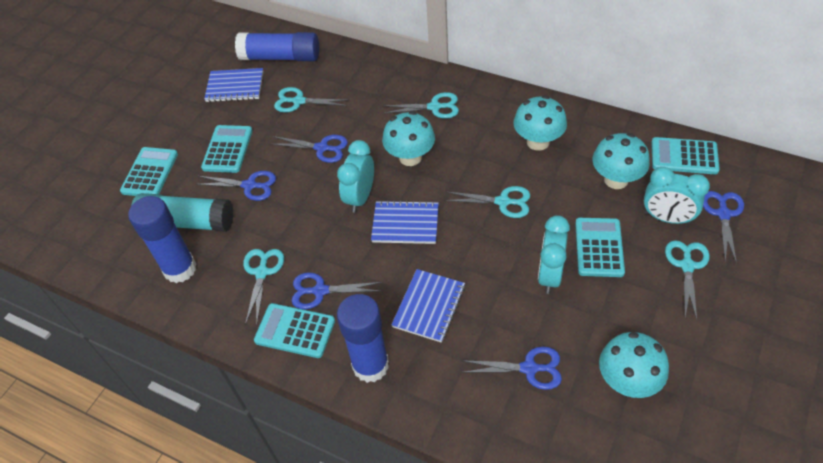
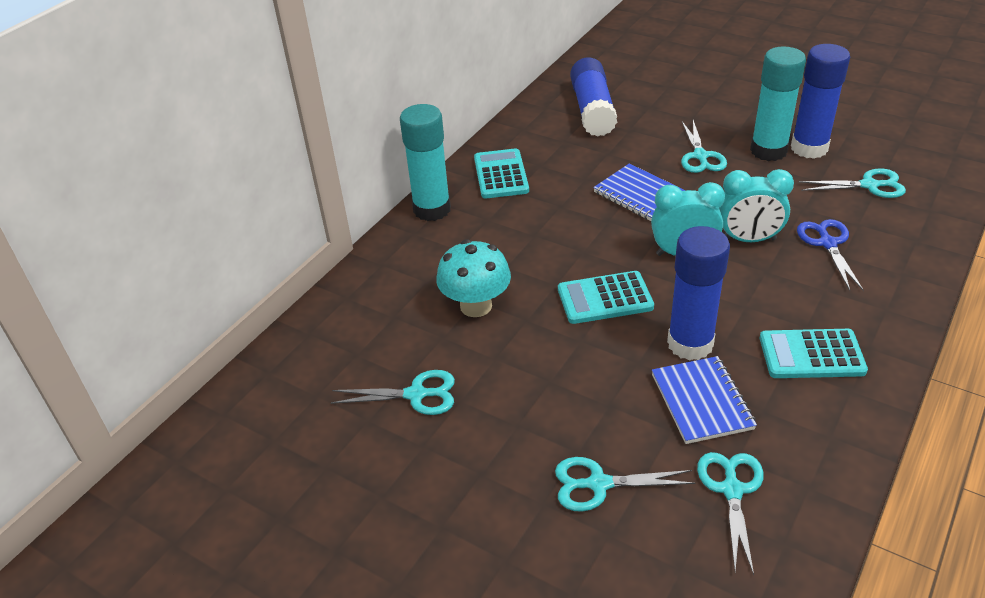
blue notebook: [204,68,263,102] [371,200,439,244] [391,269,465,343] = 3 -> [593,163,686,221] [652,356,757,444] = 2
blue scissors: [196,171,276,201] [271,135,348,163] [292,272,382,309] [461,346,562,390] [703,191,744,264] = 5 -> [797,219,864,291] = 1
turquoise calculator: [120,147,178,196] [201,125,253,173] [254,303,335,358] [575,218,625,277] [651,137,720,174] = 5 -> [474,148,529,199] [558,271,654,324] [760,329,868,378] = 3
turquoise clock: [337,140,374,213] [538,215,570,294] [644,167,710,224] = 3 -> [651,182,725,256] [719,169,794,242] = 2
turquoise glue stick: [131,193,234,232] = 1 -> [400,104,451,221] [750,46,806,161] = 2
turquoise mushroom: [382,111,435,166] [513,95,567,151] [593,133,650,189] [599,332,669,398] = 4 -> [436,239,511,317] = 1

